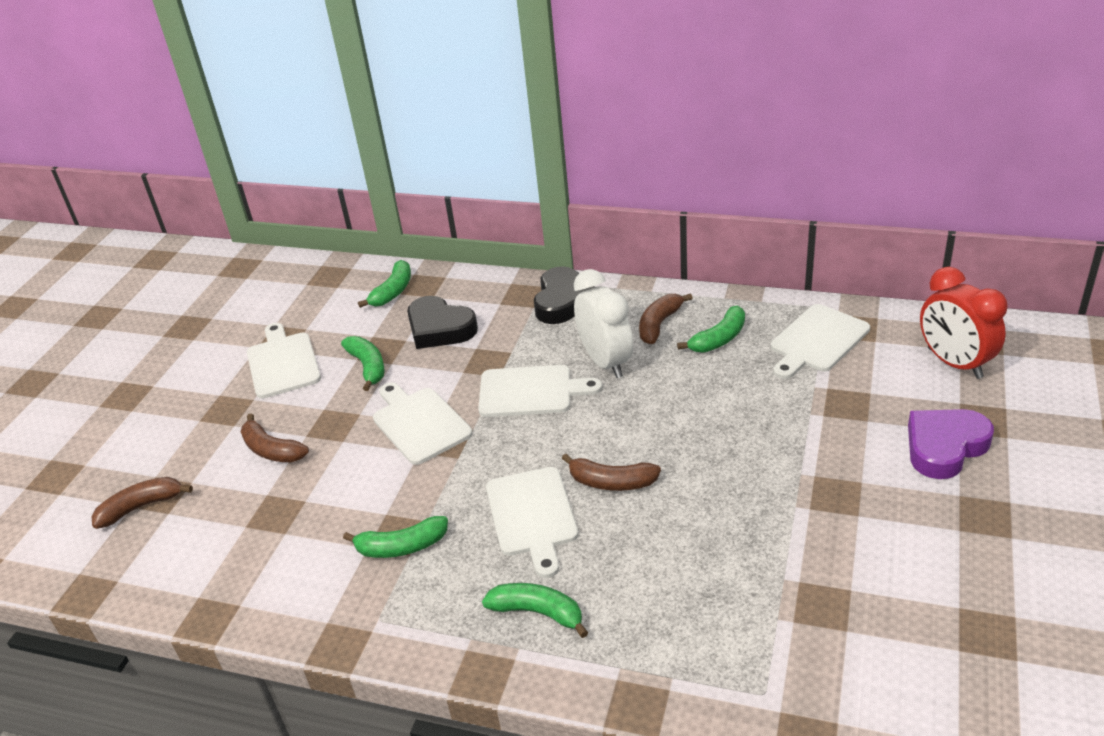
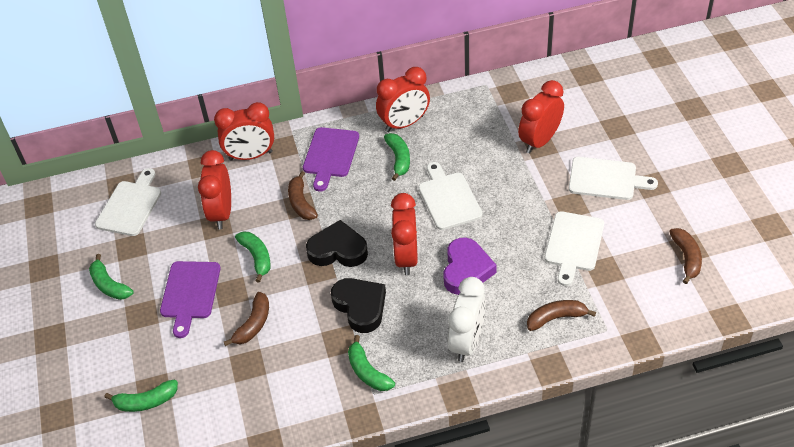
purple cutting board: none = 0 -> [160,261,221,338] [303,127,359,191] = 2
red clock: [920,267,1007,379] = 1 -> [198,150,231,229] [214,102,274,161] [376,67,430,132] [391,193,418,275] [518,80,564,153] = 5
white cutting board: [247,323,321,399] [373,382,473,465] [478,365,602,417] [486,467,578,578] [771,304,870,379] = 5 -> [95,168,161,236] [418,162,482,230] [545,211,604,286] [569,157,658,200] = 4

